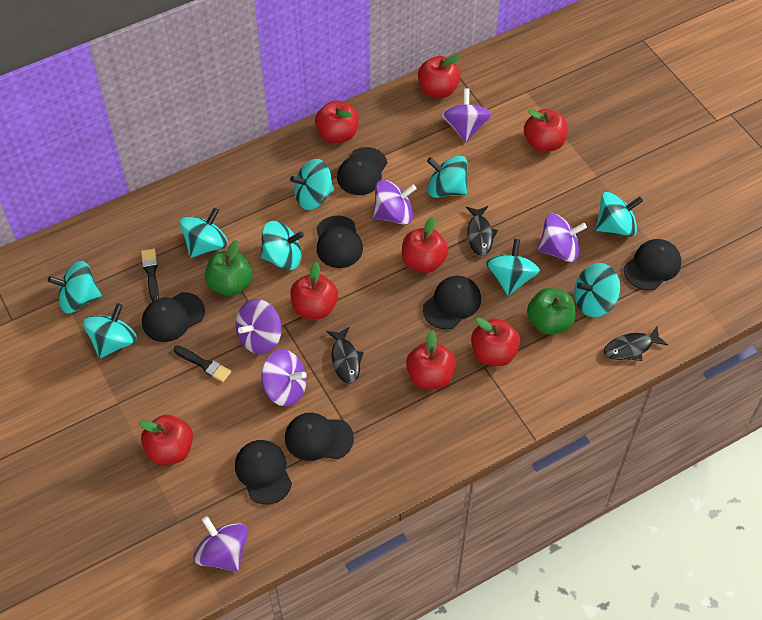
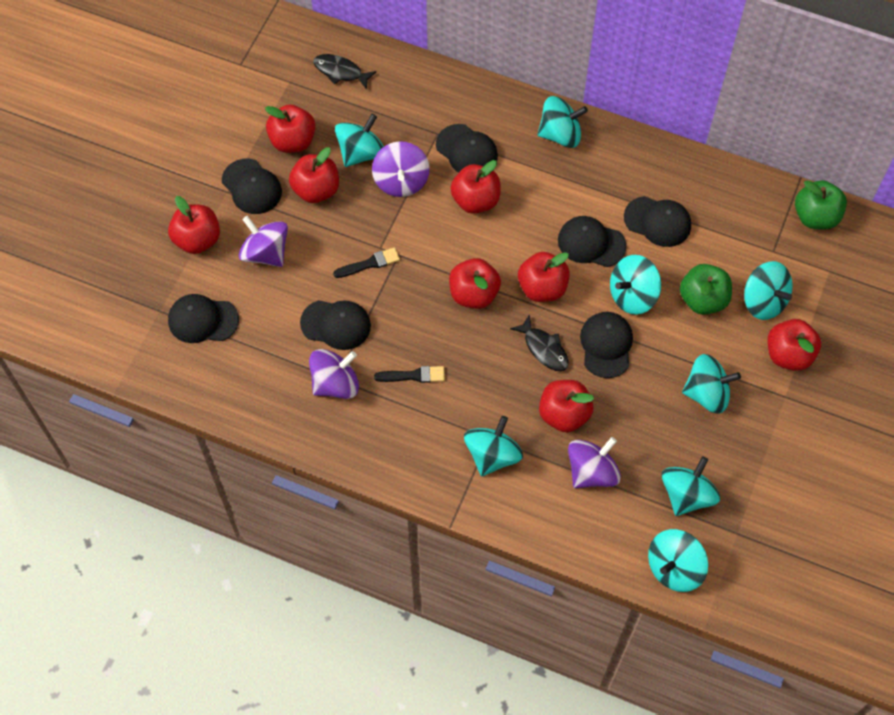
black fish: [326,327,364,384] [466,206,498,256] [604,327,668,361] = 3 -> [313,54,377,90] [510,314,569,371] = 2
purple spinning top: [194,516,248,572] [236,299,282,354] [261,349,307,407] [373,180,416,225] [441,88,491,142] [538,214,587,262] = 6 -> [239,216,288,267] [309,349,359,399] [372,141,430,197] [568,437,621,488] = 4
turquoise spinning top: [48,261,102,314] [83,303,137,358] [180,208,228,258] [260,221,304,270] [290,159,334,210] [427,156,468,198] [486,239,540,296] [574,263,620,317] [596,192,643,237] = 9 -> [335,114,384,167] [464,416,523,476] [538,96,588,148] [610,255,661,315] [648,529,708,592] [661,456,720,516] [682,354,741,414] [744,261,793,320] = 8

